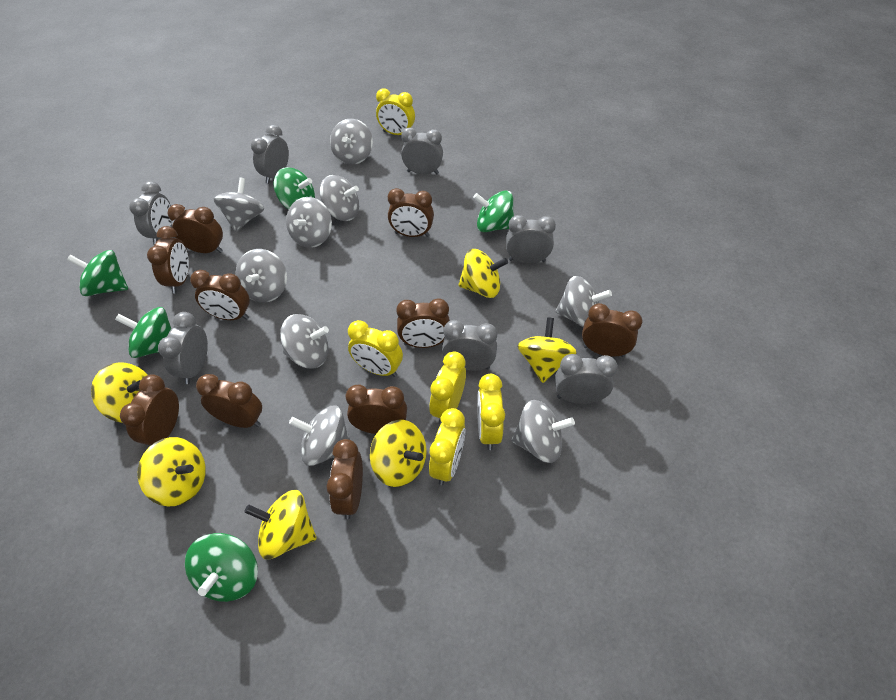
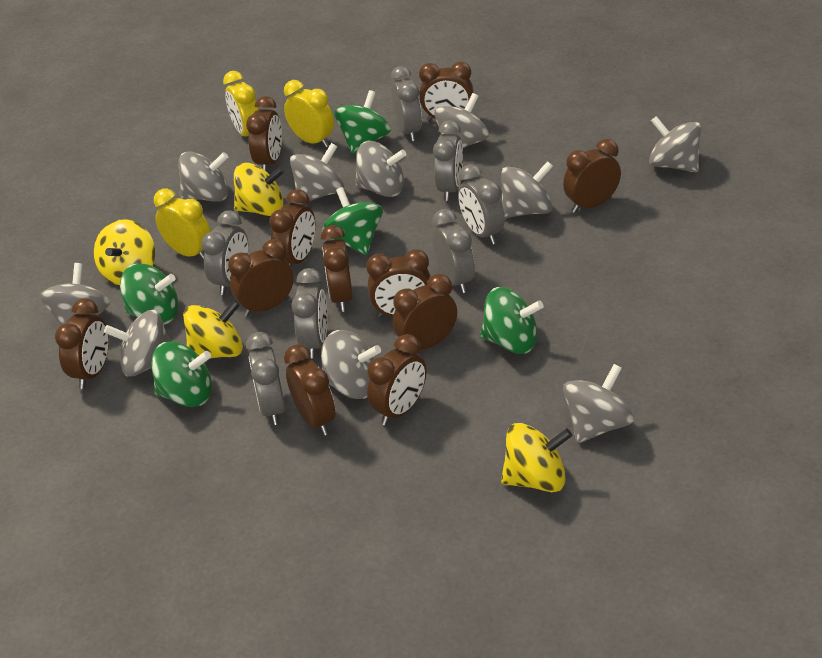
brown clock: [120,374,179,445] [147,226,189,294] [168,204,223,253] [190,270,250,320] [196,374,262,428] [327,439,363,519] [346,384,407,434] [388,188,434,237] [396,298,450,348] [582,303,642,357] = 10 -> [55,299,109,389] [228,239,294,317] [246,96,282,172] [269,189,315,267] [284,344,335,435] [321,225,353,312] [366,249,431,318] [367,334,426,425] [393,274,457,350] [419,61,473,121] [563,139,621,213] = 11
grey spinning top: [214,177,264,232] [235,249,287,302] [280,314,329,369] [286,197,332,248] [289,406,350,466] [320,175,359,221] [330,119,373,165] [511,400,575,463] [555,276,612,327] = 9 -> [40,263,110,325] [104,310,170,376] [178,151,228,202] [290,143,344,204] [321,330,381,399] [355,141,407,197] [434,93,489,148] [501,161,553,218] [563,364,634,443] [649,116,701,172] = 10
yellow clock: [348,320,403,377] [376,88,415,135] [429,351,466,425] [429,408,465,485] [477,374,505,450] = 5 -> [154,189,211,261] [223,71,259,137] [284,80,334,148] = 3
yellow spinning top: [91,362,148,423] [137,437,206,506] [244,490,316,559] [370,420,427,487] [458,249,508,298] [517,317,577,383] = 6 -> [94,219,155,285] [183,299,243,359] [234,163,284,216] [501,423,572,492] = 4

